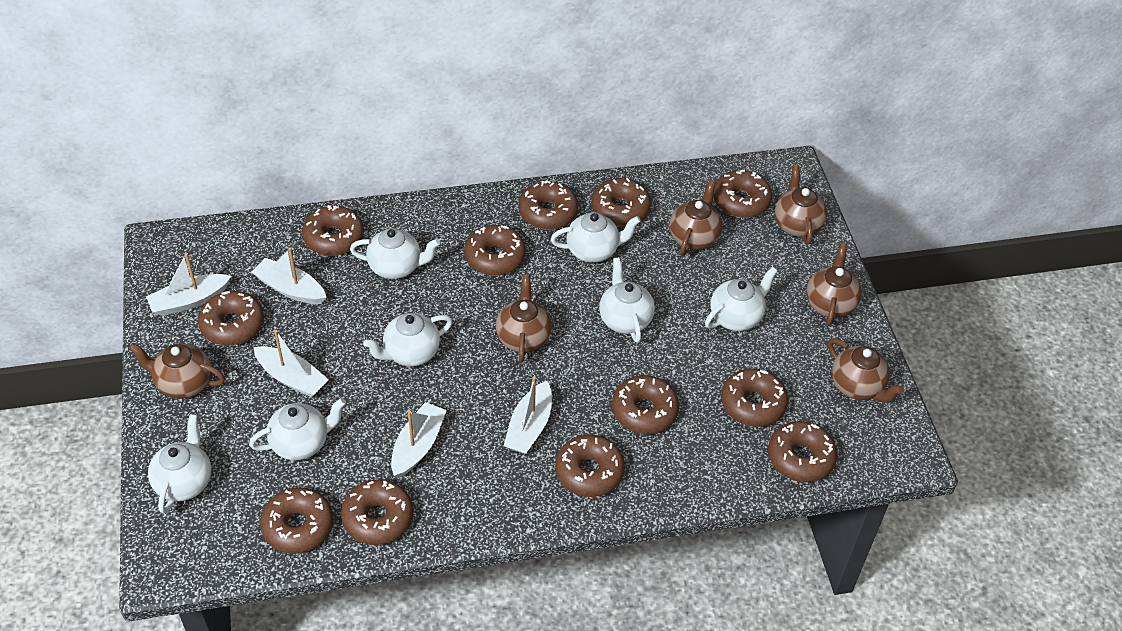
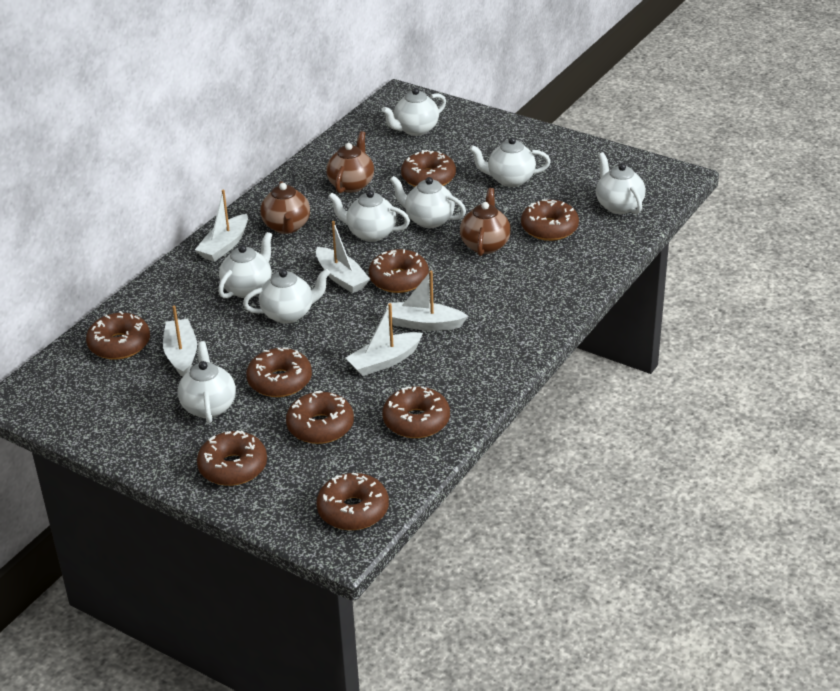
brown donut: [198,291,264,346] [260,487,334,554] [302,205,364,256] [341,479,413,545] [464,225,526,276] [518,180,578,230] [555,434,625,497] [591,178,651,226] [612,375,679,434] [713,170,772,218] [721,368,788,427] [768,421,837,482] = 12 -> [86,311,150,360] [197,430,267,486] [246,348,312,397] [286,391,354,444] [316,472,389,530] [369,249,429,293] [382,386,450,438] [401,150,456,187] [521,199,579,241] = 9
brown teapot: [128,343,225,399] [496,274,552,362] [670,180,722,255] [775,166,827,244] [806,243,862,326] [828,338,904,403] = 6 -> [260,181,310,234] [326,131,374,193] [460,188,511,256] = 3
white teapot: [148,414,211,514] [249,398,346,460] [350,228,440,279] [363,313,452,366] [551,212,641,263] [599,257,655,343] [705,267,778,331] = 7 -> [178,341,236,423] [218,232,272,298] [243,269,330,324] [328,190,410,242] [382,88,446,136] [390,176,466,228] [469,137,551,187] [596,152,645,214] = 8

